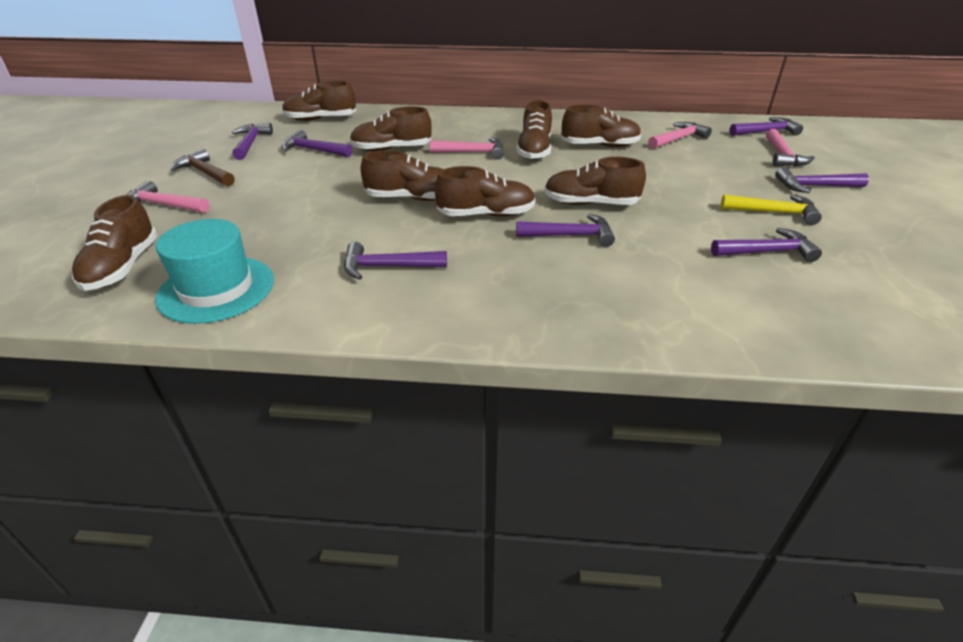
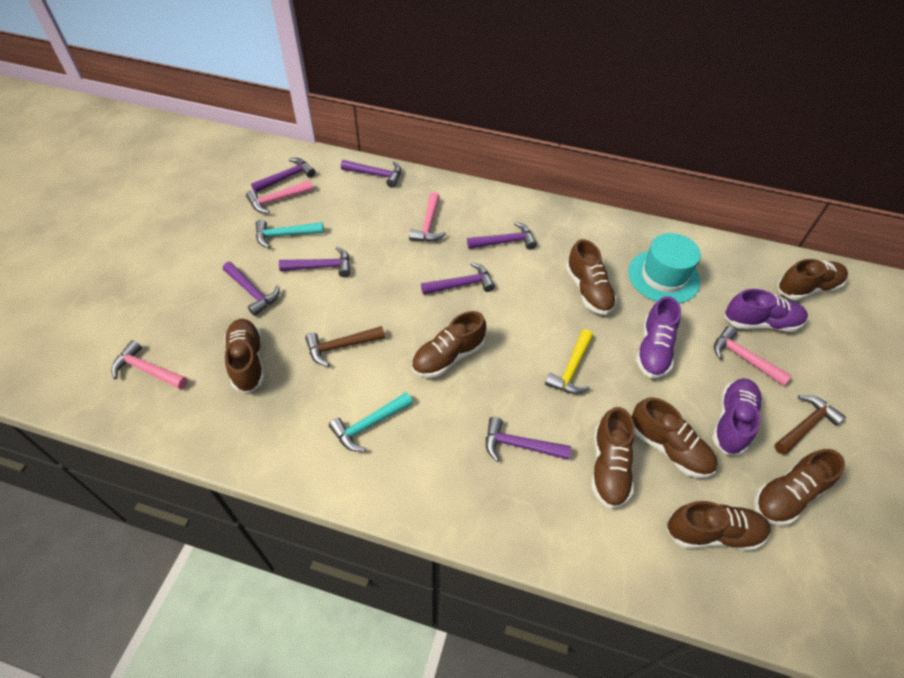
brown hammer: [171,149,235,186] = 1 -> [305,326,385,367] [774,395,846,455] = 2
purple shoe: none = 0 -> [636,296,681,378] [712,378,762,455] [724,289,808,332] = 3
turquoise hammer: none = 0 -> [256,219,324,248] [329,392,413,452] = 2

